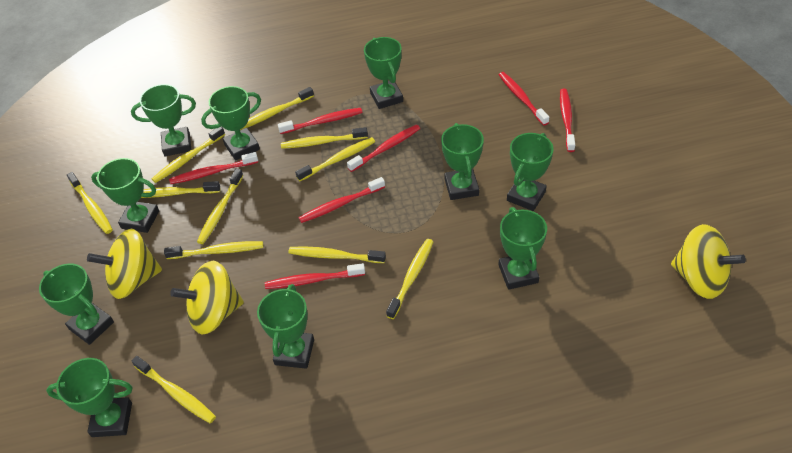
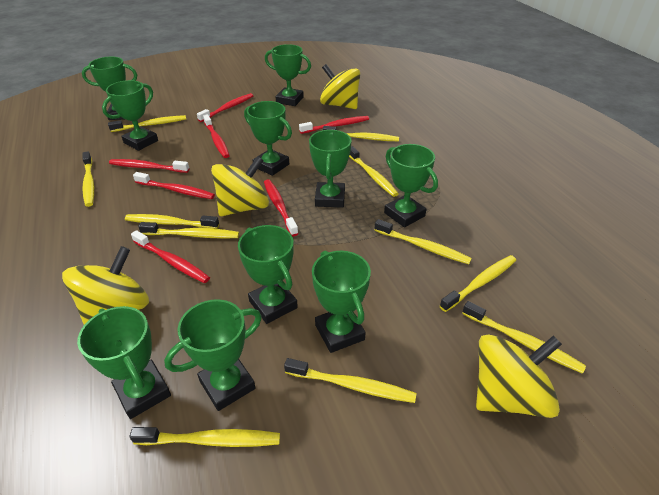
yellow spinning top: [87,229,162,299] [170,261,244,335] [671,224,746,299] = 3 -> [62,246,149,325] [211,156,269,216] [320,64,360,109] [476,334,562,418] = 4

